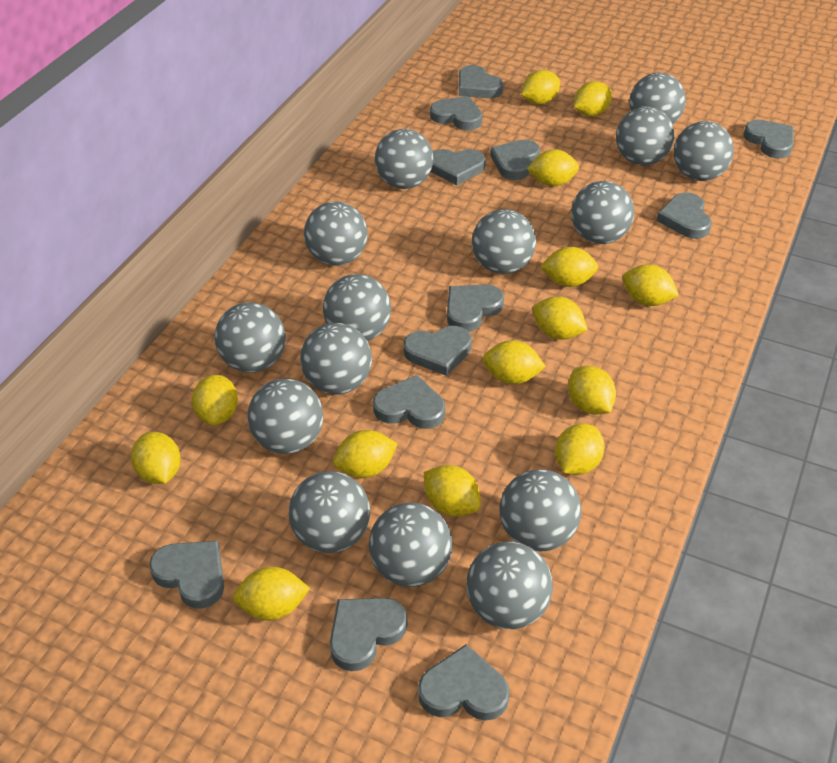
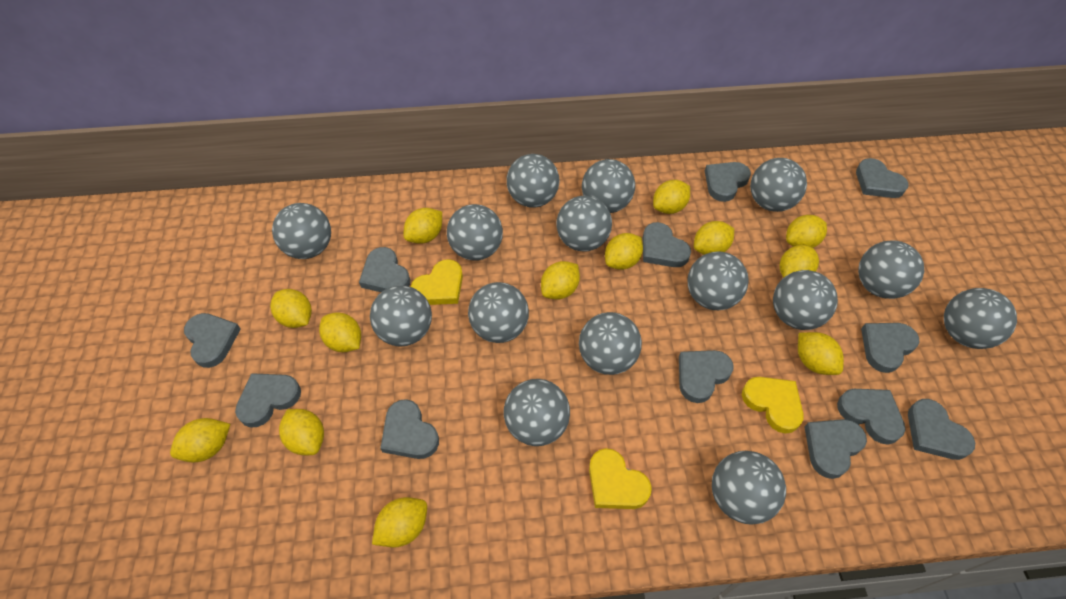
yellow heart: none = 0 -> [411,259,463,305] [589,448,652,509] [742,377,804,434] = 3
yellow lemon: [131,432,181,484] [192,375,238,425] [233,567,310,620] [333,430,398,478] [424,465,481,517] [482,340,546,384] [521,70,560,105] [527,149,579,186] [533,297,588,340] [540,247,598,287] [555,424,604,475] [568,366,616,414] [574,81,612,116] [623,264,679,306] = 14 -> [170,418,230,463] [270,289,312,328] [279,409,324,455] [319,312,361,352] [372,497,427,548] [404,208,442,244] [541,261,580,300] [605,233,643,270] [653,180,690,214] [694,221,734,255] [779,245,819,278] [786,215,827,248] [798,332,844,375] = 13

